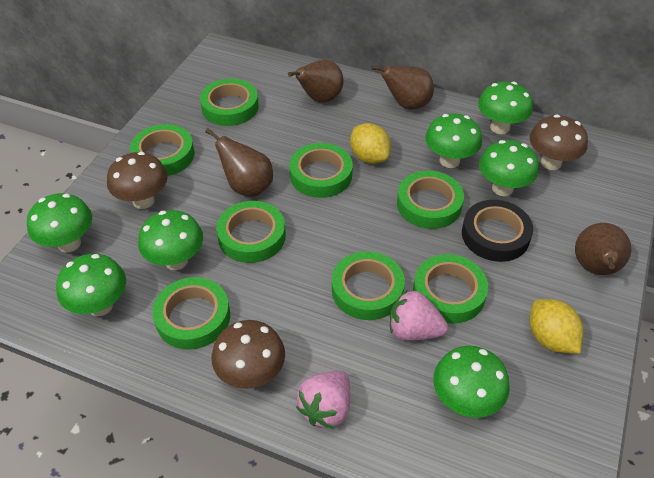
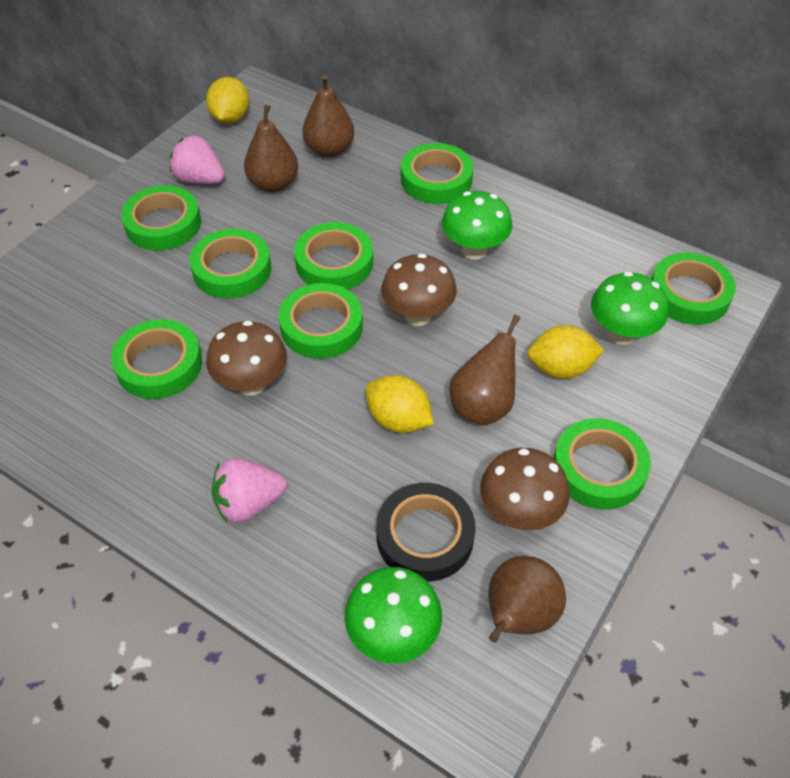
green mushroom: [27,193,92,252] [56,254,126,316] [138,210,203,270] [425,113,482,168] [433,346,510,418] [478,82,533,134] [479,140,539,196] = 7 -> [344,567,442,663] [442,191,512,260] [591,272,669,345] = 3
yellow lemon: [350,123,391,164] [530,299,584,354] = 2 -> [206,77,249,123] [366,375,434,433] [527,325,604,379] = 3

